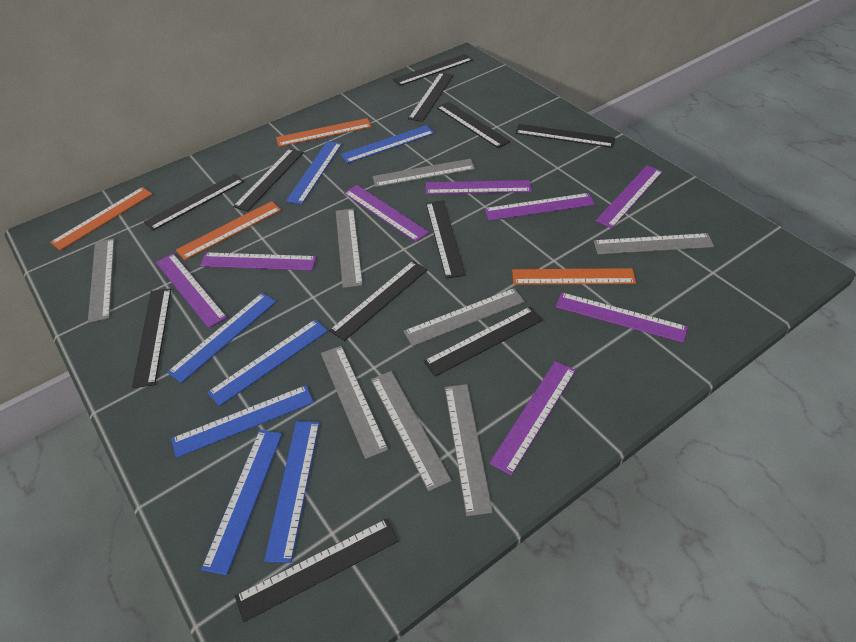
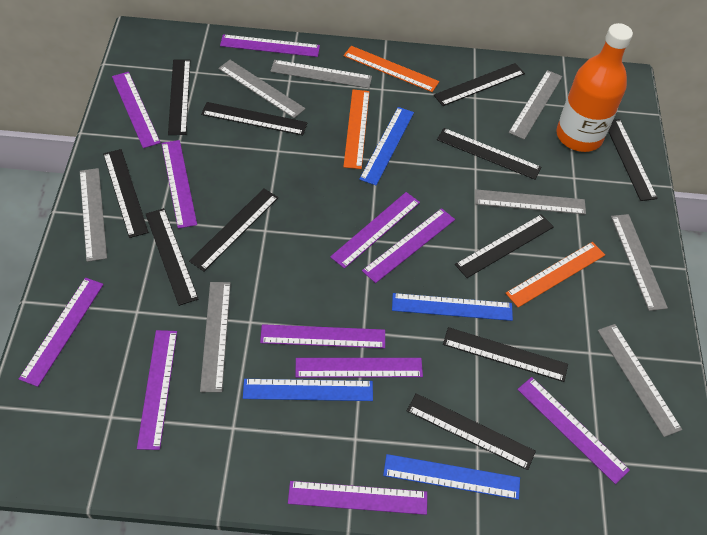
blue ruler: [167,293,276,383] [171,385,314,458] [201,430,282,575] [207,319,328,406] [264,421,319,563] [286,141,342,204] [341,125,434,163] = 7 -> [243,379,373,401] [359,107,414,185] [383,454,520,500] [392,293,513,321] = 4
orange bottle: none = 0 -> [556,23,633,152] = 1
orange ruler: [50,187,152,250] [176,201,281,260] [276,118,372,147] [512,268,636,285] = 4 -> [343,46,439,92] [343,90,370,169] [506,242,605,308] = 3
purple ruler: [156,254,227,328] [200,252,316,271] [344,185,429,242] [426,180,531,194] [484,193,595,221] [489,361,576,476] [556,292,688,343] [596,165,663,228] = 8 -> [19,278,104,387] [112,72,161,148] [137,330,177,450] [162,140,197,229] [220,34,320,57] [260,324,385,348] [288,481,427,515] [296,358,423,378] [330,192,420,269] [362,208,455,283] [517,377,630,484] = 11

